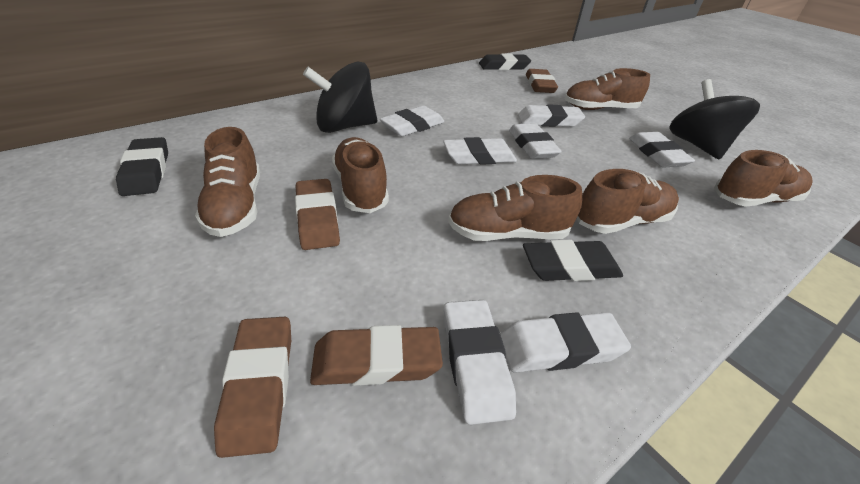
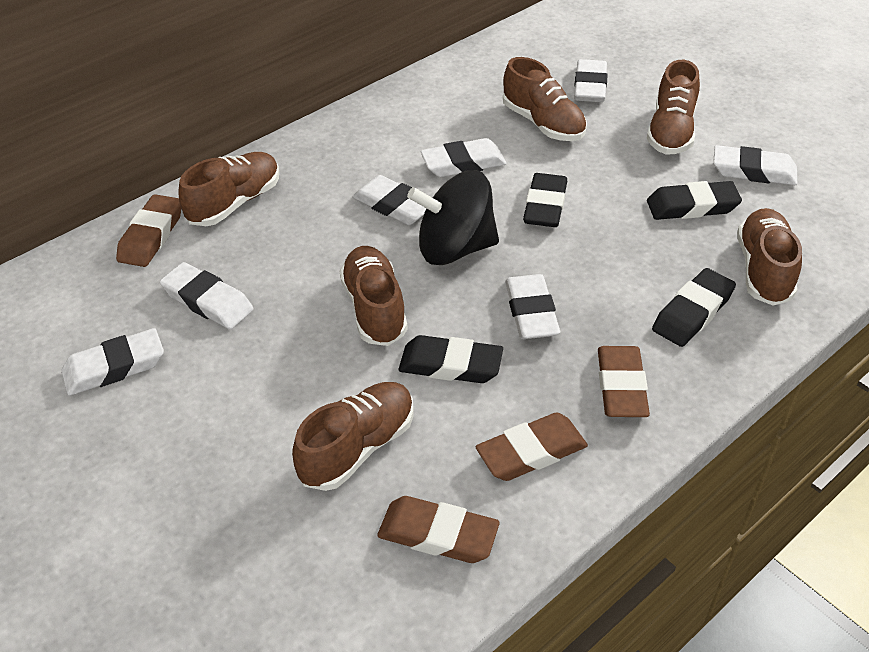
black eraser: [116,137,168,196] [479,53,531,70] [523,240,623,281] = 3 -> [399,335,503,383] [523,173,567,227] [647,181,742,220] [652,268,736,347] = 4
black spinning top: [303,61,377,133] [669,79,760,160] = 2 -> [407,170,499,265] = 1

